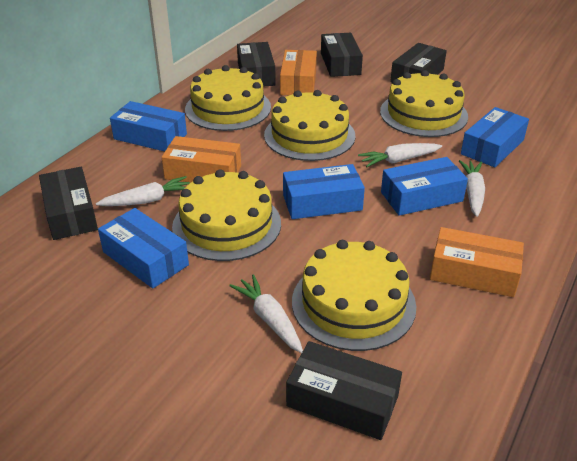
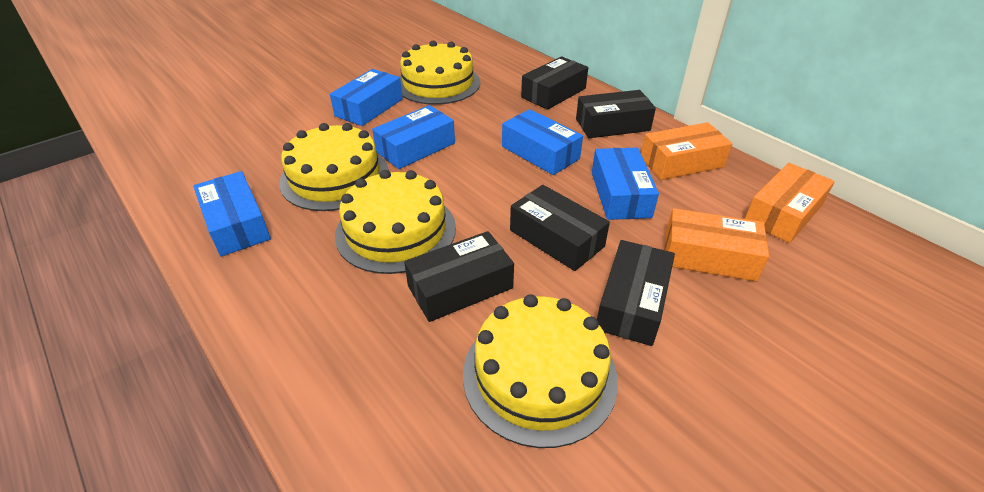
white carrot: [96,176,190,206] [229,274,303,353] [358,143,442,167] [459,160,485,217] = 4 -> none = 0
yellow cake: [172,169,281,261] [185,65,271,131] [264,90,355,161] [292,240,416,351] [380,70,468,137] = 5 -> [279,123,389,211] [335,170,456,274] [399,41,480,105] [463,294,618,448] = 4

